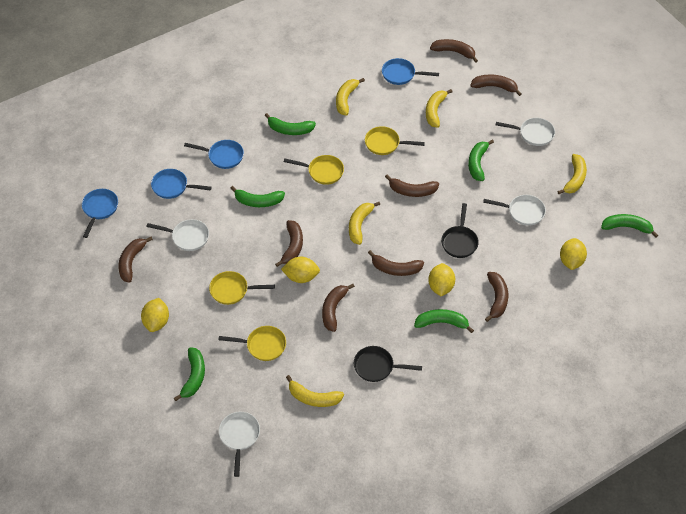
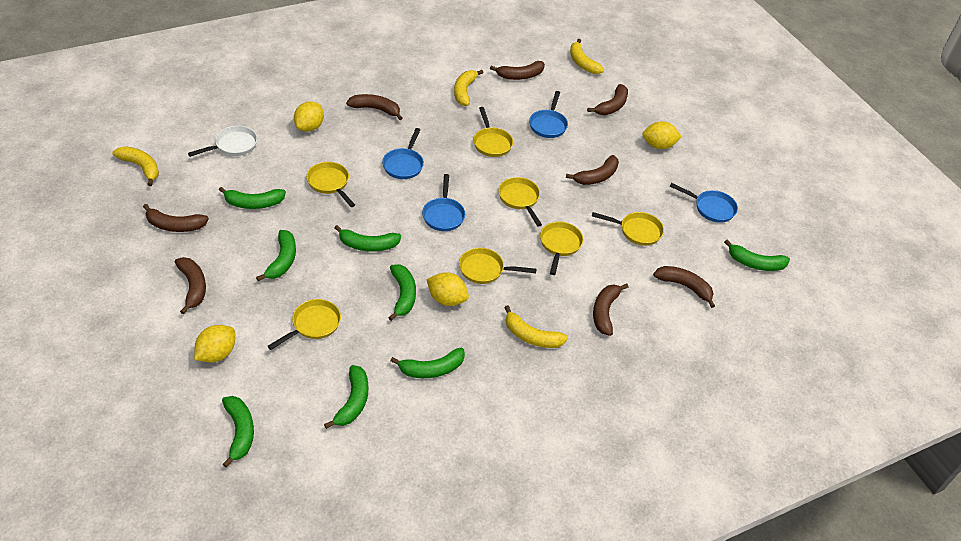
black pan: [354,346,422,382] [441,203,479,258] = 2 -> none = 0
green banana: [174,347,205,401] [230,186,285,207] [265,113,316,135] [414,309,474,333] [468,139,494,181] [601,214,658,238] = 6 -> [219,187,286,209] [222,396,254,468] [256,230,296,281] [324,365,368,429] [334,225,401,252] [388,264,416,321] [390,348,465,378] [724,239,790,271] = 8
white pan: [146,219,209,251] [219,412,260,477] [483,195,546,226] [496,118,555,146] = 4 -> [188,126,257,157] = 1
yellow banana: [286,375,344,407] [336,78,365,116] [349,202,380,245] [426,89,453,128] [557,154,587,194] = 5 -> [112,146,159,186] [454,70,484,106] [504,305,568,348] [570,39,604,74] = 4
yellow pan: [209,271,275,305] [218,326,286,361] [284,155,344,185] [365,126,425,155] = 4 -> [268,299,341,350] [306,162,355,207] [459,248,536,284] [474,107,513,157] [498,177,542,227] [540,222,583,275] [592,212,664,246] = 7

